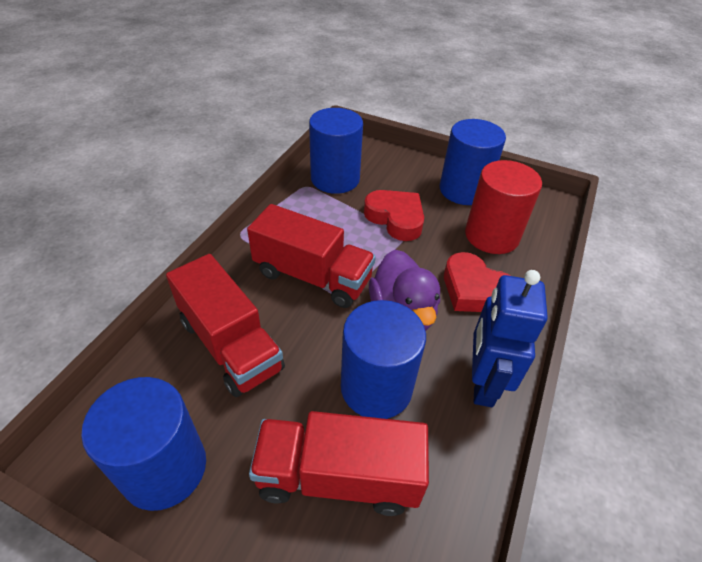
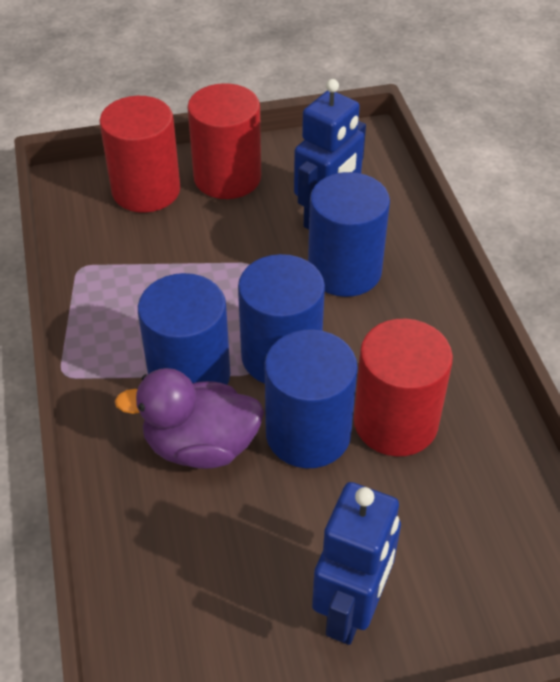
blue robot: [472,270,548,407] = 1 -> [294,79,366,230] [312,482,401,645] = 2
red cylinder: [465,160,542,254] = 1 -> [99,96,180,213] [187,83,261,199] [354,319,453,457] = 3
red heart: [364,190,424,241] [444,252,510,312] = 2 -> none = 0
red truck: [166,254,285,397] [247,204,376,308] [249,411,429,516] = 3 -> none = 0

